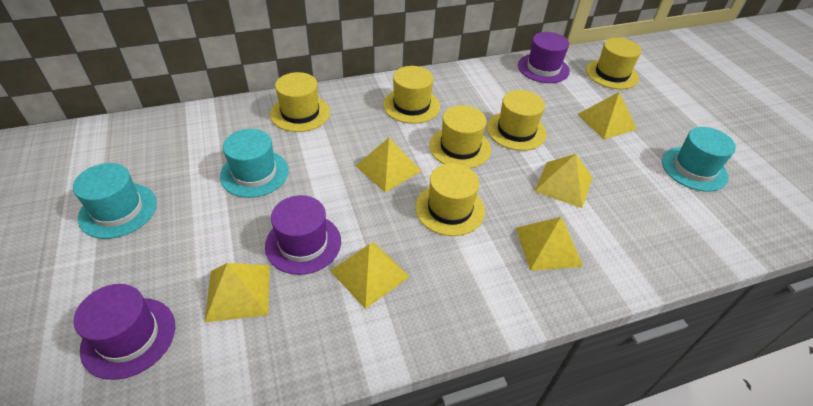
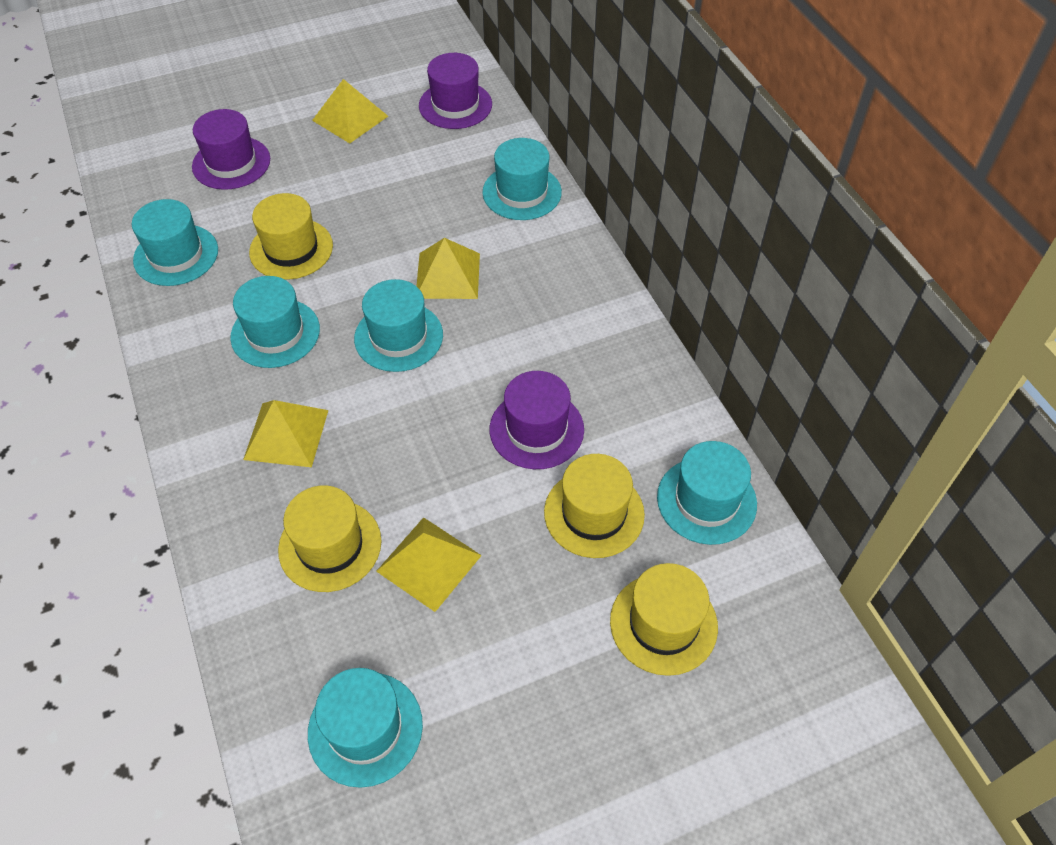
turquoise hat: [73,163,157,239] [220,129,289,198] [662,127,736,192] = 3 -> [132,199,218,286] [230,276,320,368] [308,668,423,788] [354,279,443,372] [482,138,562,220] [657,441,757,545] = 6
yellow hat: [270,72,330,132] [383,66,440,124] [415,163,485,236] [429,105,491,168] [487,90,547,151] [586,38,641,89] = 6 -> [249,193,333,280] [278,486,381,592] [544,454,645,558] [610,563,718,676] = 4
yellow pyramid: [205,263,270,322] [330,242,410,309] [355,138,421,192] [516,217,583,271] [534,154,593,208] [577,92,637,139] = 6 -> [243,400,328,467] [312,79,388,143] [376,517,482,612] [417,238,480,299] = 4

